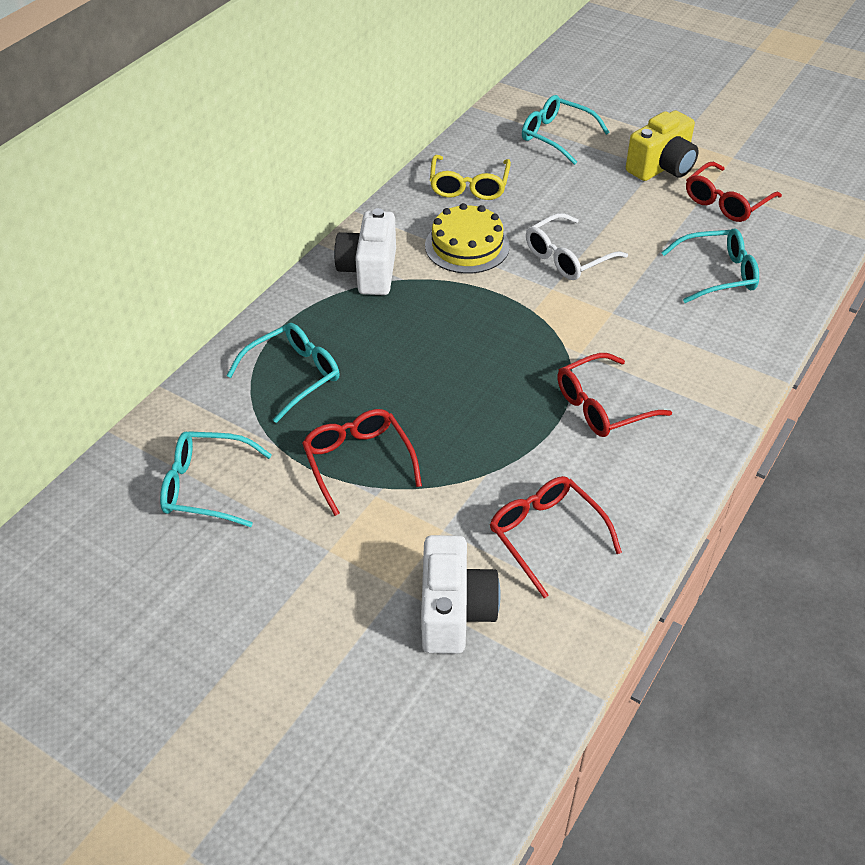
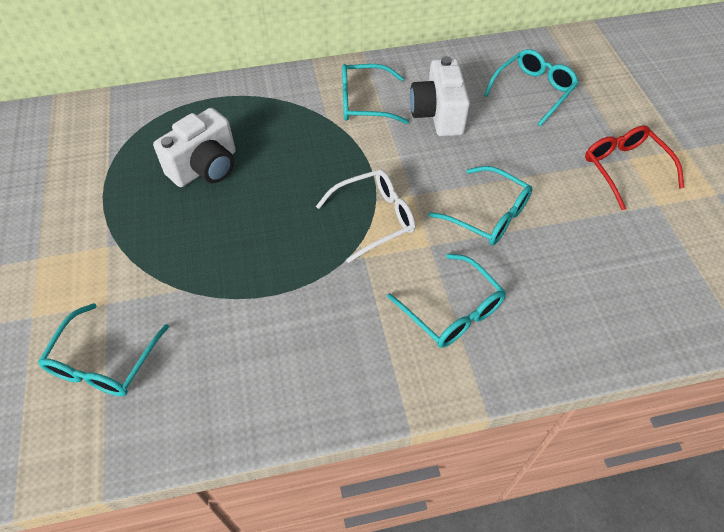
red glasses: [302,409,422,516] [490,476,622,598] [557,353,672,437] [686,162,782,222] = 4 -> [585,126,684,210] = 1
turquoise glasses: [160,431,272,527] [227,323,340,423] [522,95,609,165] [661,228,759,303] = 4 -> [38,303,169,396] [342,64,409,124] [387,254,506,348] [429,166,533,245] [484,49,579,126] = 5
yellow cake: [425,203,510,274] = 1 -> none = 0
yellow camera: [626,110,699,181] = 1 -> none = 0
yellow glasses: [430,155,511,200] = 1 -> none = 0

